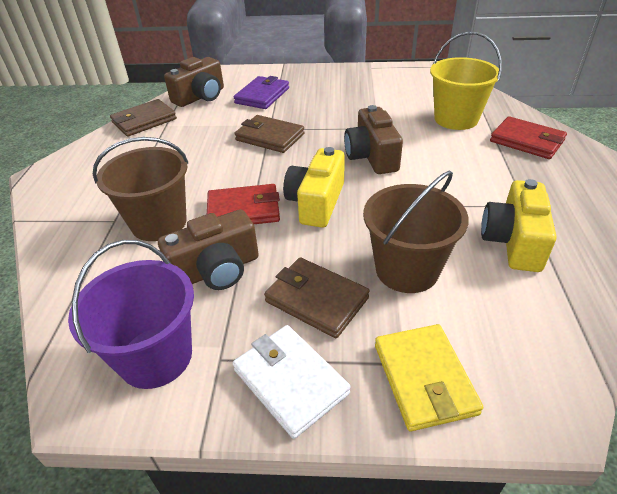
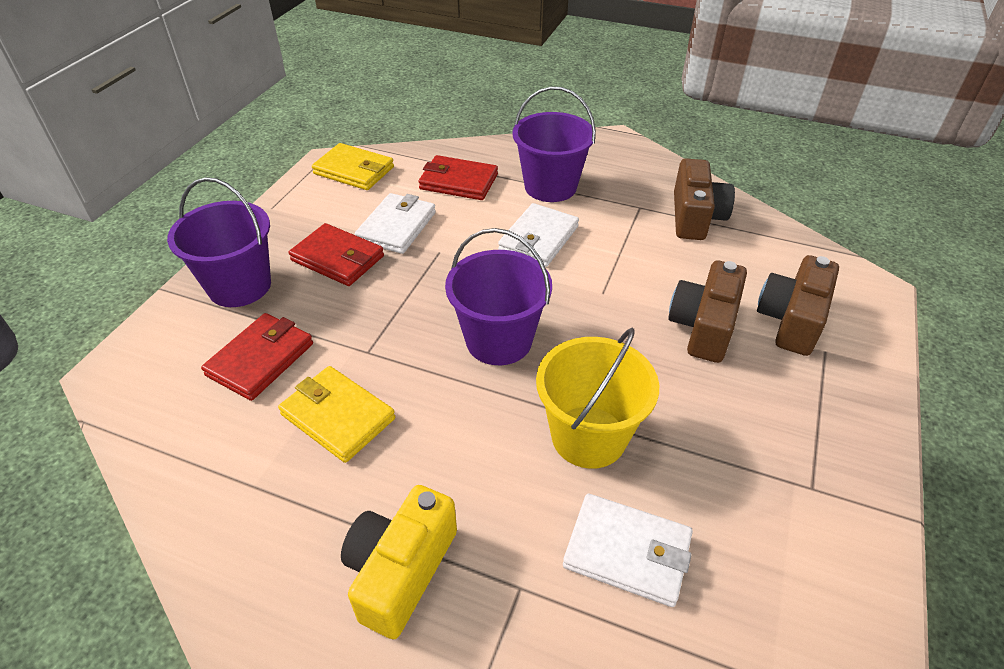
brown bucket: [93,137,188,241] [363,170,469,293] = 2 -> none = 0
brown wallet: [110,99,177,137] [234,115,305,153] [264,257,370,338] = 3 -> none = 0
purple bucket: [68,240,194,389] = 1 -> [167,177,271,307] [445,228,552,365] [512,86,596,202] = 3
purple wallet: [234,76,289,109] = 1 -> none = 0
red wallet: [207,184,280,224] [490,116,567,159] = 2 -> [201,313,313,401] [289,223,384,286] [418,155,498,200] = 3
white wallet: [233,325,350,439] = 1 -> [355,193,436,254] [498,203,579,267] [563,494,693,607] = 3
yellow camera: [283,147,345,228] [481,179,556,272] = 2 -> [341,485,457,639] = 1
yellow wallet: [375,324,483,431] = 1 -> [278,366,395,463] [312,143,394,190] = 2

